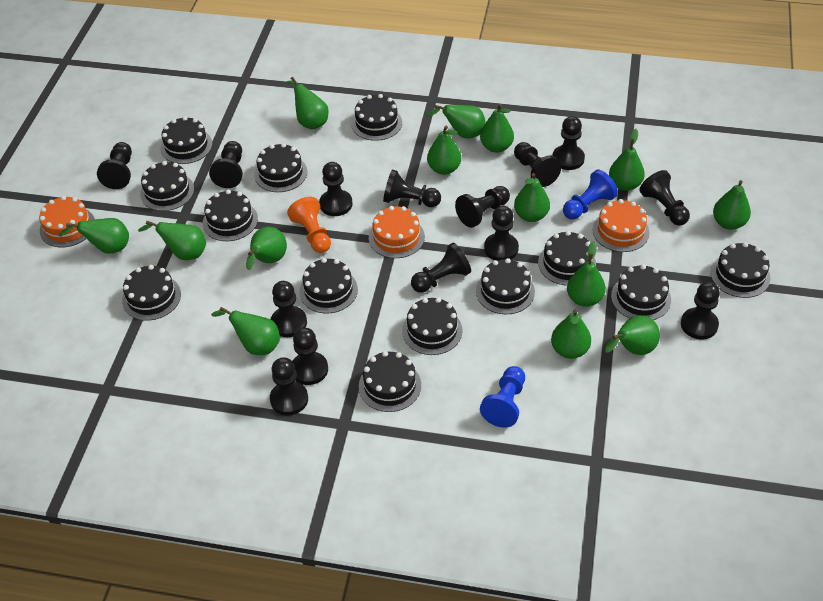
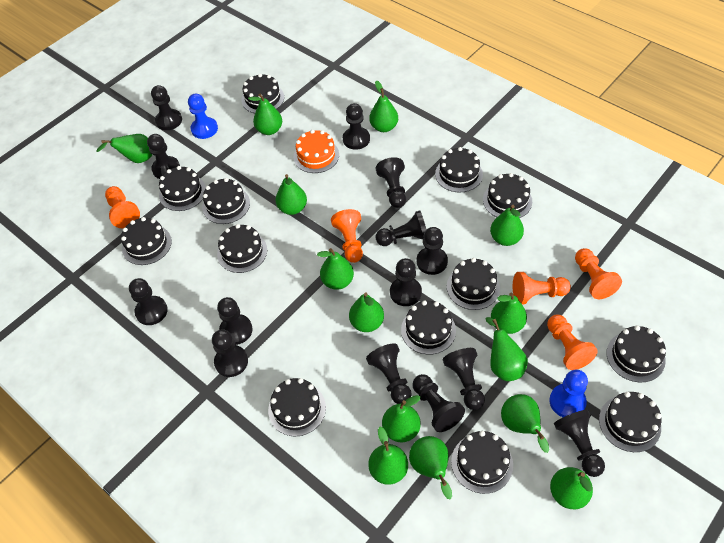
orange cake: [39,196,95,248] [369,206,425,258] [592,199,650,252] = 3 -> [293,130,339,173] = 1
orange pawn: [287,197,331,253] = 1 -> [105,186,140,229] [331,209,363,263] [513,272,571,305] [547,314,598,370] [575,248,622,299] = 5

